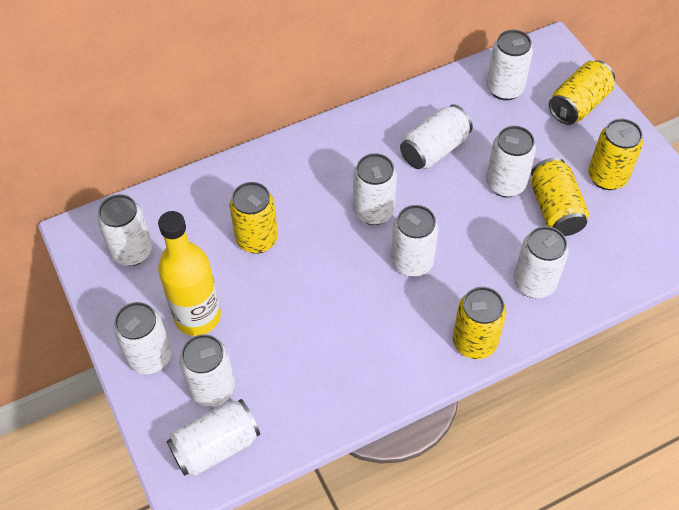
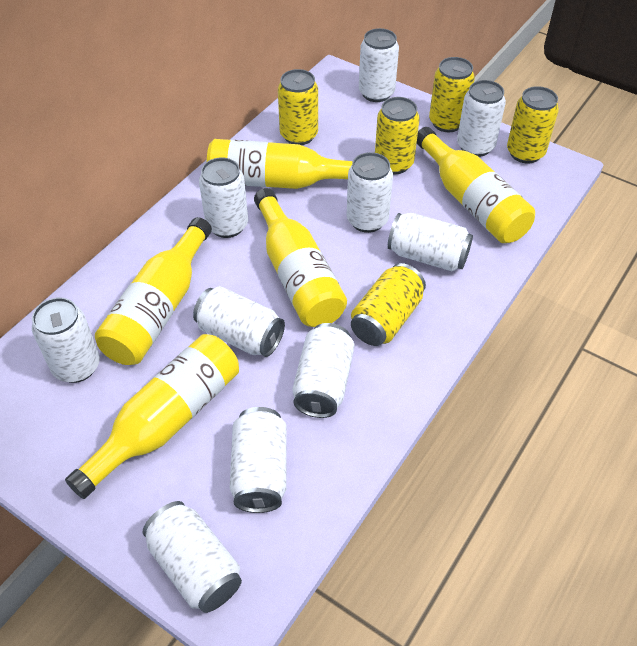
yellow bottle: [158,211,221,336] = 1 -> [65,334,239,499] [95,217,212,365] [207,139,353,189] [254,188,347,327] [417,127,535,243] = 5

